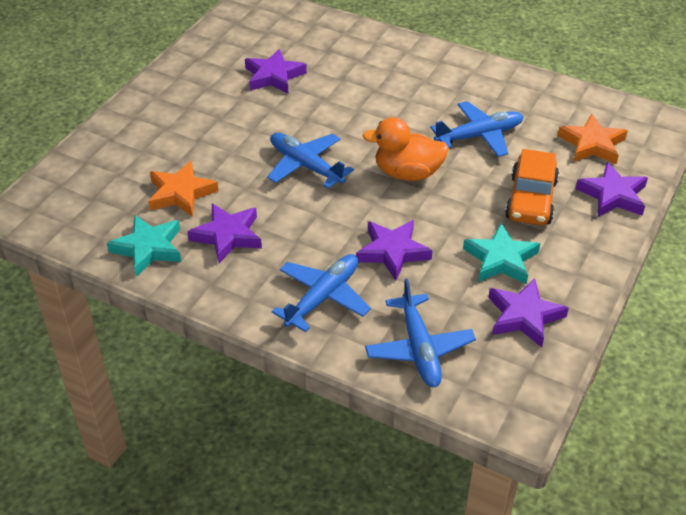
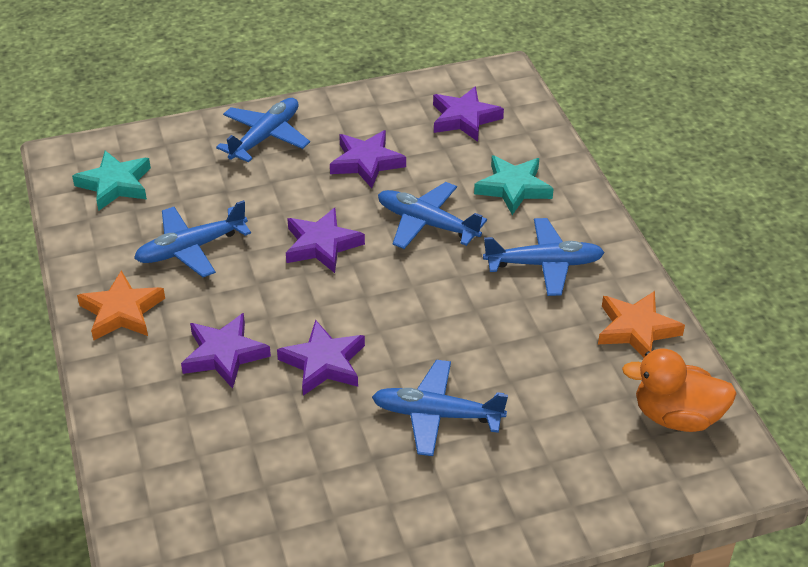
blue plane: [267,133,354,188] [272,254,371,332] [365,278,476,387] [431,101,524,157] = 4 -> [134,200,251,277] [216,98,310,162] [372,360,508,456] [378,182,487,249] [483,218,605,296] = 5
orange car: [505,149,559,225] = 1 -> none = 0

